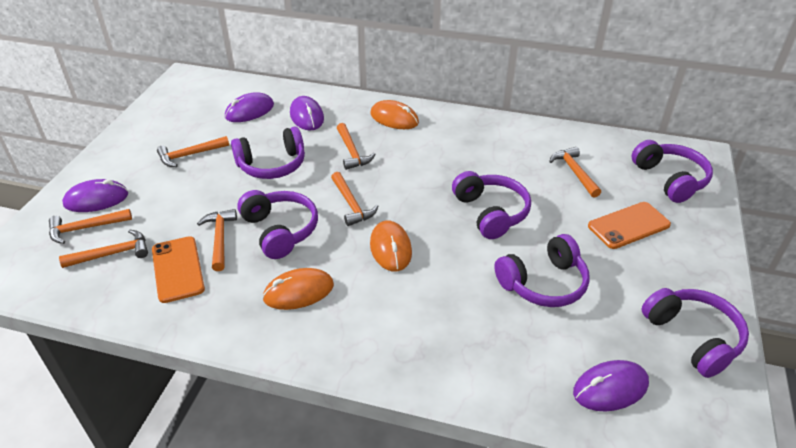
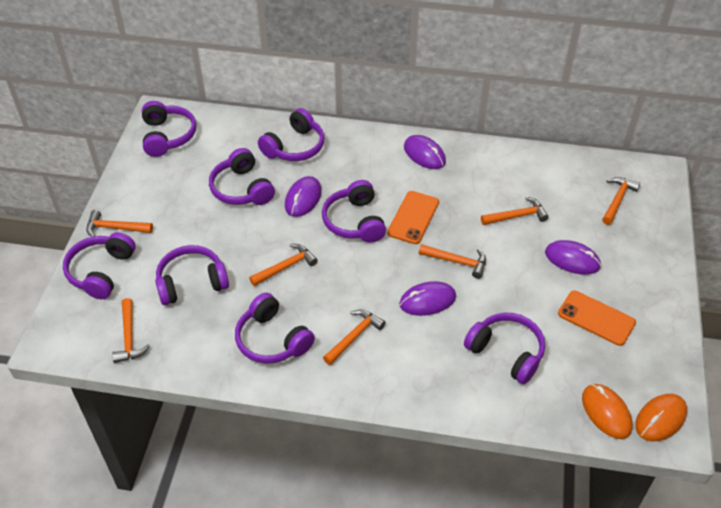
orange mouse: [262,268,334,310] [370,100,419,129] [370,220,412,272] = 3 -> [582,384,633,439] [635,394,687,442] = 2
purple headphones: [231,127,305,179] [237,190,318,259] [452,171,531,239] [494,234,589,307] [631,140,713,203] [642,288,749,378] = 6 -> [63,232,136,299] [142,101,196,157] [155,245,229,305] [209,148,275,205] [235,293,315,364] [258,108,324,161] [322,180,386,243] [464,313,545,384] = 8

